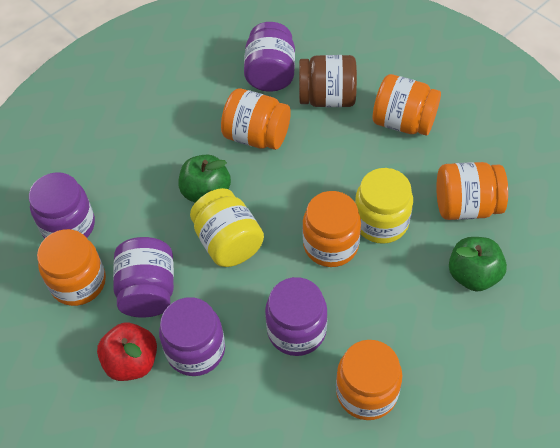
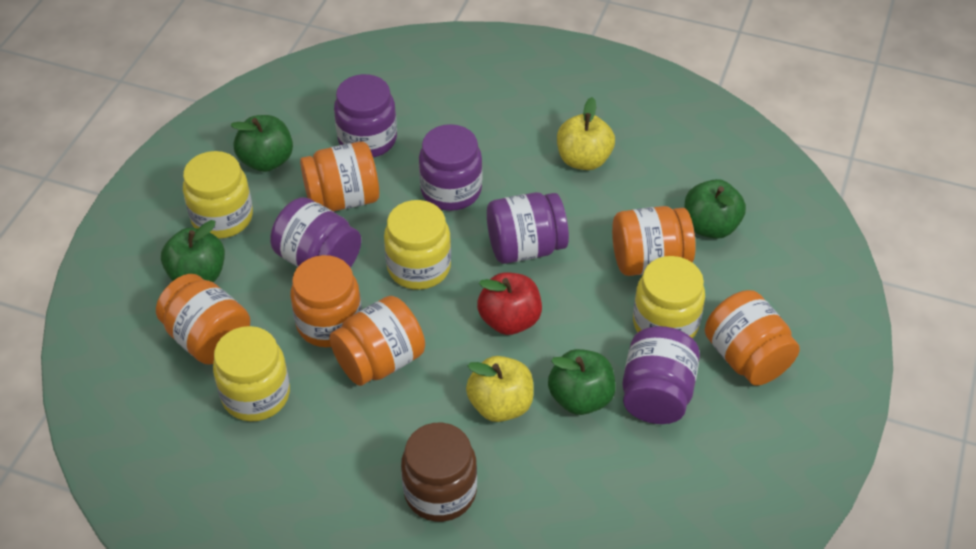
green apple: [178,155,231,202] [449,237,507,292] = 2 -> [161,220,225,282] [230,115,293,172] [548,349,616,415] [684,179,746,239] = 4
yellow apple: none = 0 -> [466,356,534,422] [557,97,615,170] = 2
yellow jar: [190,188,264,267] [355,168,413,244] = 2 -> [183,151,253,239] [213,326,290,421] [384,200,451,290] [633,256,705,339] = 4

